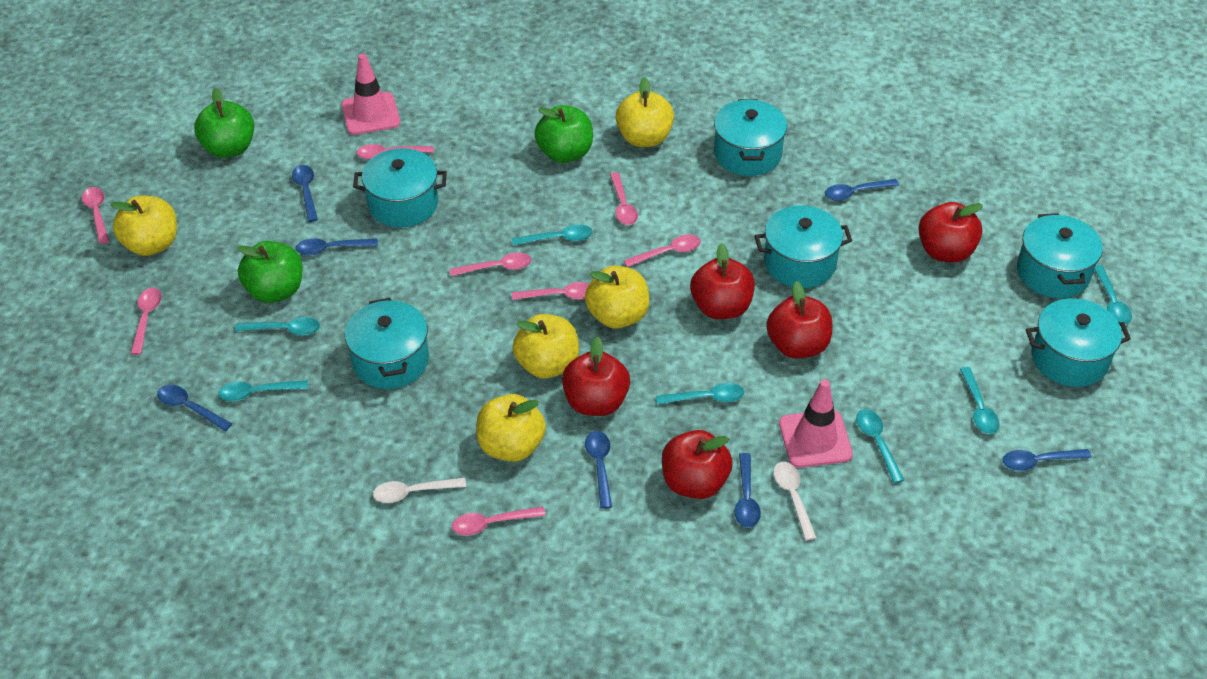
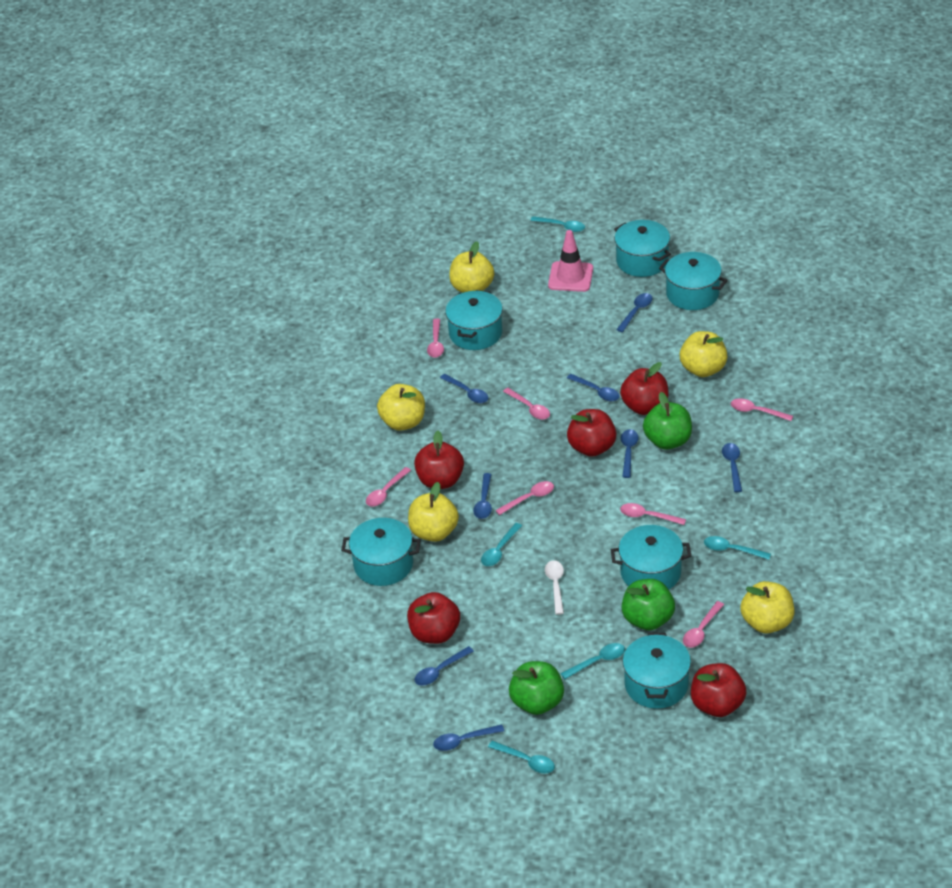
blue spoon: [157,385,232,431] [292,165,318,222] [296,238,378,255] [585,431,612,509] [734,453,761,528] [825,179,899,201] [1002,449,1091,471] = 7 -> [415,646,474,686] [433,724,504,751] [440,374,488,403] [473,473,492,519] [567,374,620,401] [616,293,653,332] [621,429,639,478] [722,443,742,492] = 8
pink spoon: [82,187,109,244] [131,288,162,355] [356,144,434,159] [450,252,531,276] [452,506,546,536] [512,282,589,300] [610,172,638,225] [623,234,701,267] = 8 -> [366,467,411,507] [427,319,444,358] [495,481,554,515] [503,388,550,420] [620,503,686,525] [683,601,724,648] [731,398,793,421] = 7
pink traffic cone: [342,54,400,135] [779,379,853,468] = 2 -> [548,230,593,292] = 1
turquoise spoon: [218,380,308,401] [235,317,320,336] [512,224,592,245] [656,383,744,405] [856,409,904,483] [960,367,1000,434] [1094,265,1132,325] = 7 -> [481,523,522,566] [488,741,555,774] [530,216,585,232] [560,643,625,679] [704,536,771,560] = 5
white spoon: [373,478,466,503] [773,462,817,541] = 2 -> [545,560,564,615] = 1

